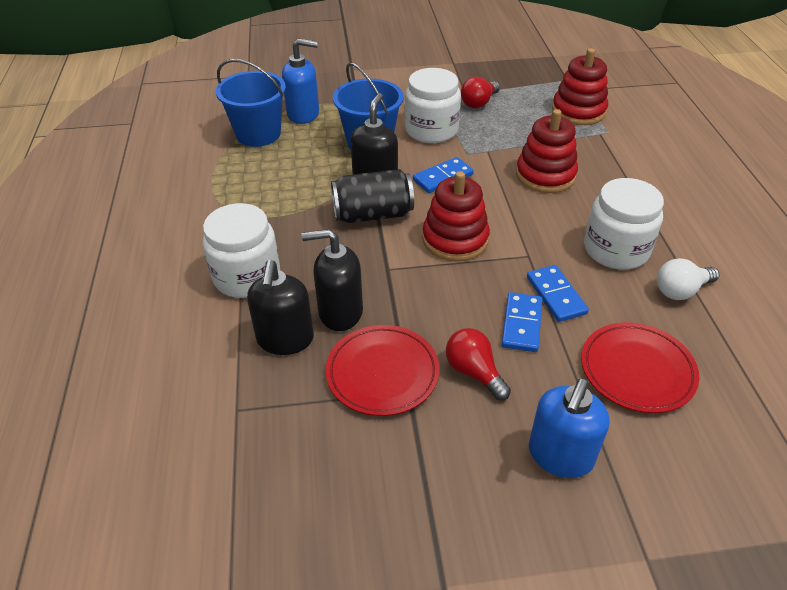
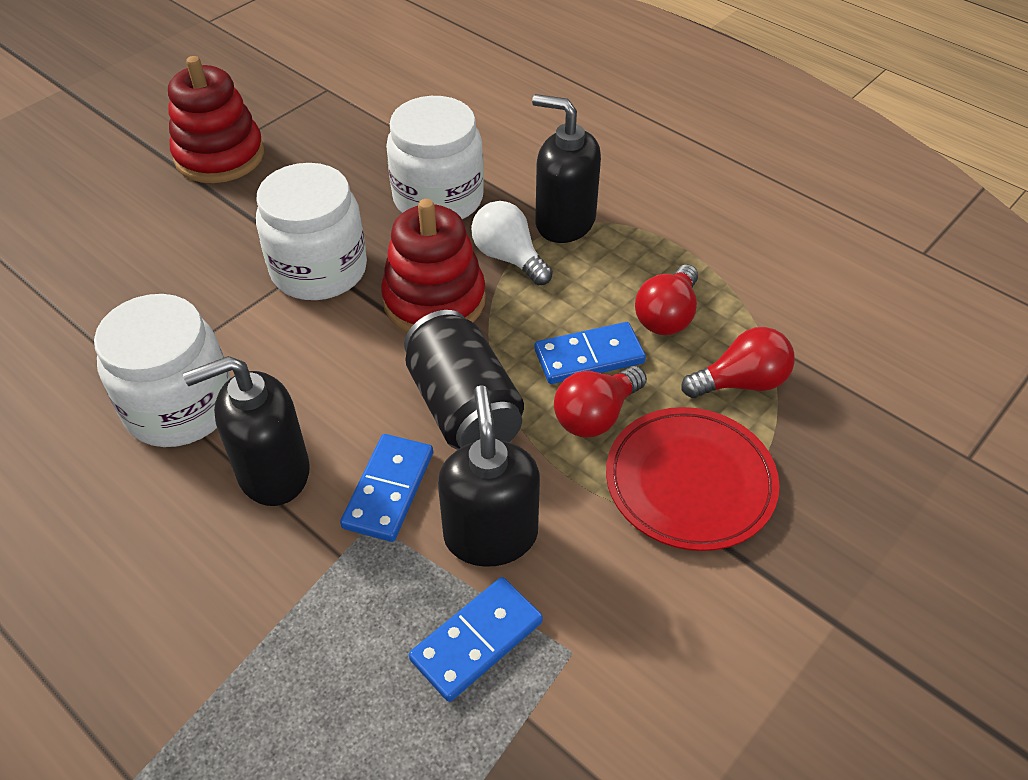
blue bucket: [216,59,286,147] [333,62,404,150] = 2 -> none = 0
blue soap dispenser: [282,39,319,124] [529,378,610,478] = 2 -> none = 0
red light bulb: [446,328,511,400] [461,77,500,108] = 2 -> [554,366,647,438] [635,264,698,335] [682,327,795,398] = 3
red plate: [326,325,440,416] [581,322,699,413] = 2 -> [606,407,780,551] = 1
red stacking toy: [422,171,490,261] [516,109,578,193] [552,48,608,125] = 3 -> [168,56,264,183] [381,199,486,332] = 2

